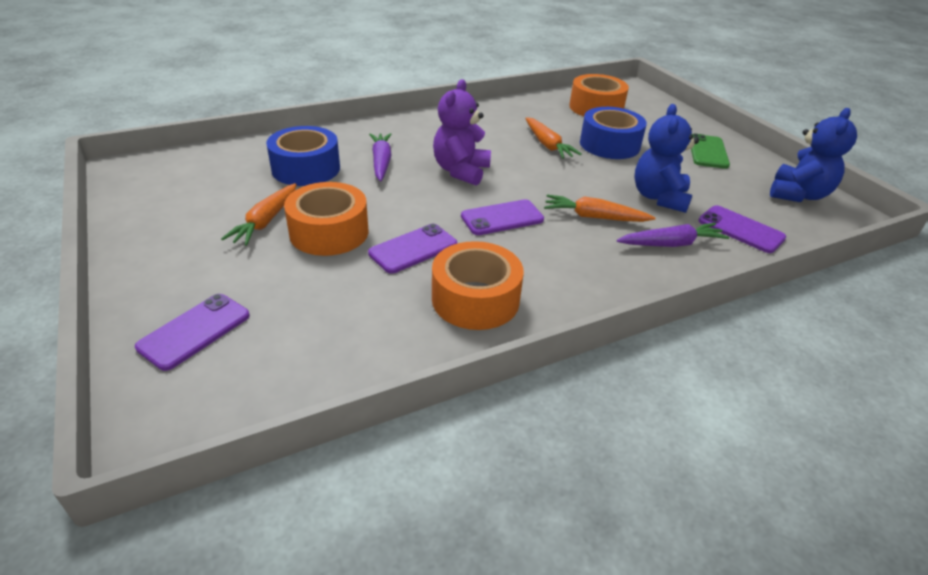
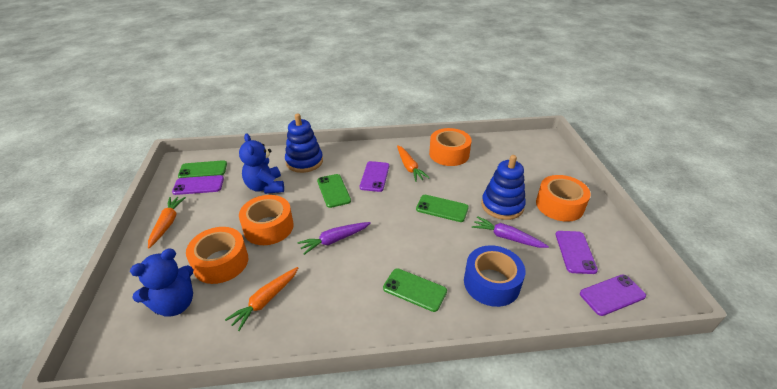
blue stacking toy: none = 0 -> [285,114,323,173] [481,155,526,220] = 2
blue tape: [266,126,340,186] [580,107,647,159] = 2 -> [464,245,525,307] = 1
green phone: [691,134,730,169] = 1 -> [178,160,227,178] [317,174,351,208] [383,268,447,312] [416,195,469,222] = 4
orange tape: [284,182,368,256] [432,241,524,330] [569,74,629,116] = 3 -> [186,227,248,284] [239,195,294,245] [429,128,472,166] [536,175,591,222] = 4
purple teddy bear: [433,79,491,186] = 1 -> none = 0

